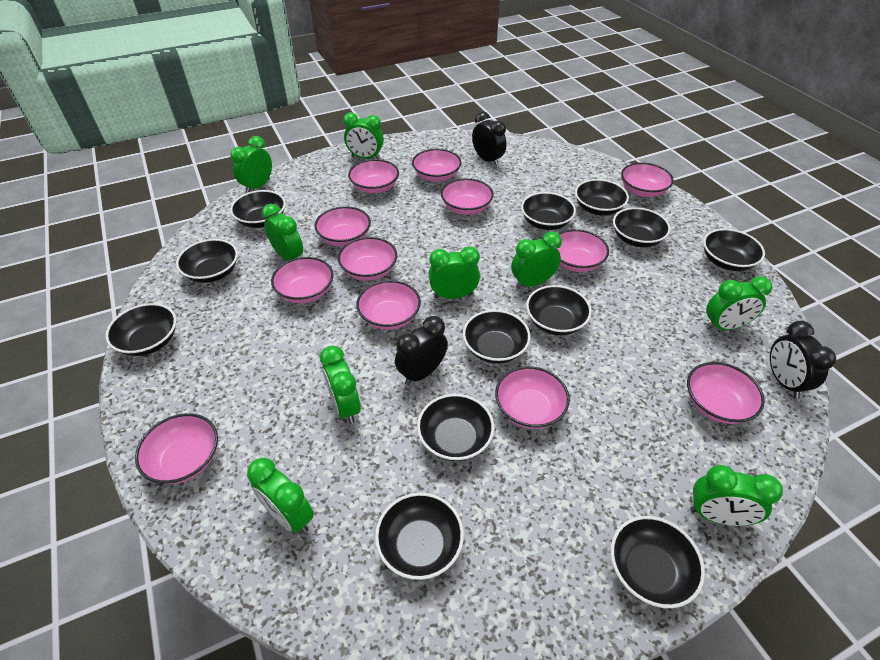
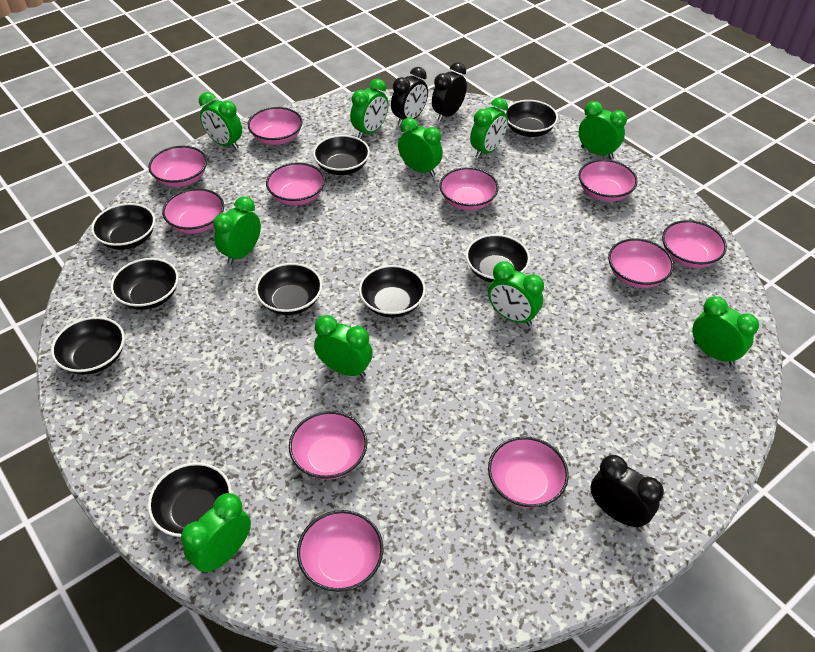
black bowl: [105,303,176,356] [176,239,238,283] [230,190,286,228] [375,493,464,580] [417,394,494,461] [463,310,530,364] [521,192,576,230] [526,285,592,335] [575,179,629,216] [611,516,705,608] [613,207,670,247] [703,229,765,271] = 12 -> [51,317,125,375] [91,203,155,250] [111,258,179,310] [148,462,232,537] [255,263,322,315] [313,135,370,175] [359,265,426,318] [466,234,530,282] [505,100,558,137] = 9
green clock: [230,136,272,193] [247,458,314,534] [262,204,303,261] [320,346,361,424] [343,112,384,159] [429,246,480,299] [511,231,562,289] [690,465,783,526] [706,276,772,330] = 9 -> [181,493,251,574] [199,92,242,149] [213,196,261,265] [314,315,373,378] [350,79,389,139] [398,118,443,177] [470,98,508,158] [488,261,544,326] [579,101,627,159] [692,296,759,366] = 10
pink bowl: [135,413,218,484] [271,257,334,303] [314,206,371,246] [338,237,397,281] [348,159,399,194] [356,280,421,330] [412,149,461,182] [441,178,494,215] [495,366,570,429] [557,229,609,272] [621,163,674,197] [687,362,765,424] = 12 -> [148,146,207,187] [162,188,224,234] [248,107,303,145] [266,162,325,205] [289,411,367,480] [297,510,384,592] [440,167,499,211] [488,437,569,508] [578,159,638,202] [608,238,674,288] [662,220,727,268] = 11

